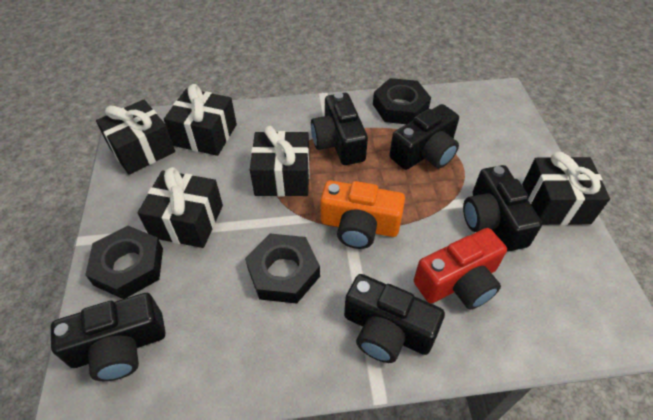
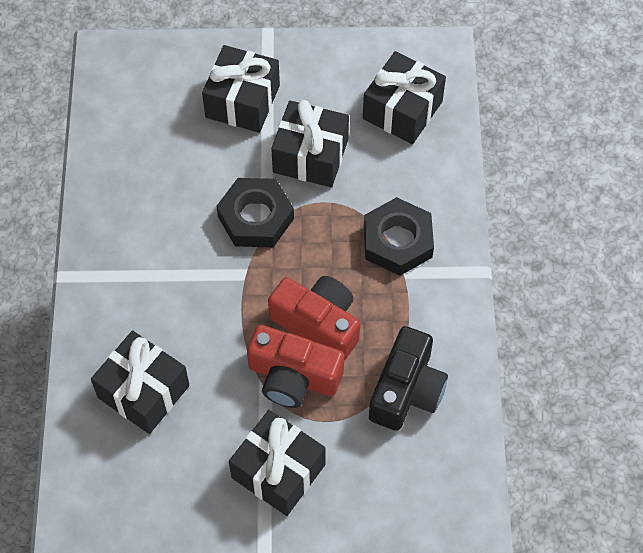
black camera: [51,293,165,381] [311,92,368,165] [344,274,445,363] [390,104,459,170] [463,165,542,252] = 5 -> [369,326,448,431] = 1
black nut: [85,226,163,299] [245,233,320,304] [373,78,431,124] = 3 -> [216,178,294,247] [364,197,434,276] = 2
orange camera: [320,180,405,249] = 1 -> none = 0
red camera: [414,228,507,309] = 1 -> [247,325,344,408] [268,276,360,360] = 2

